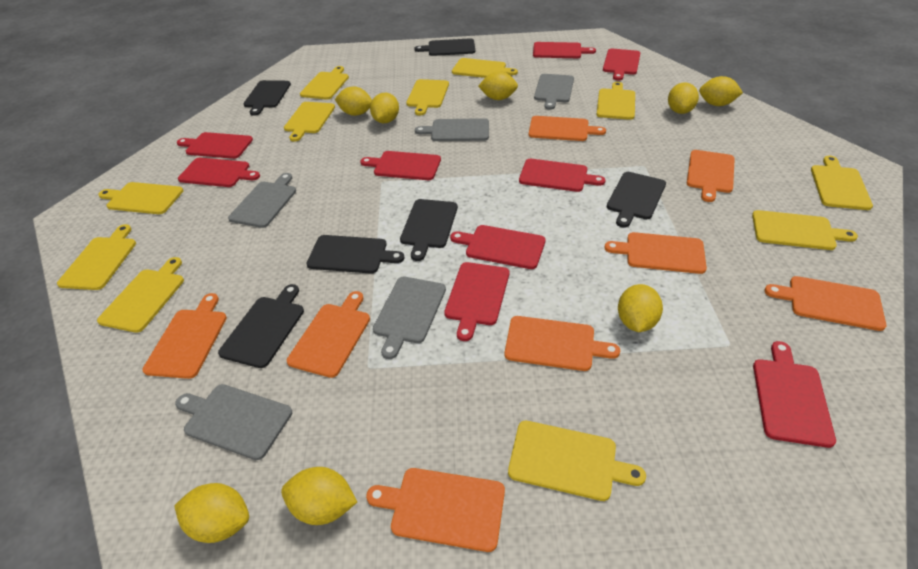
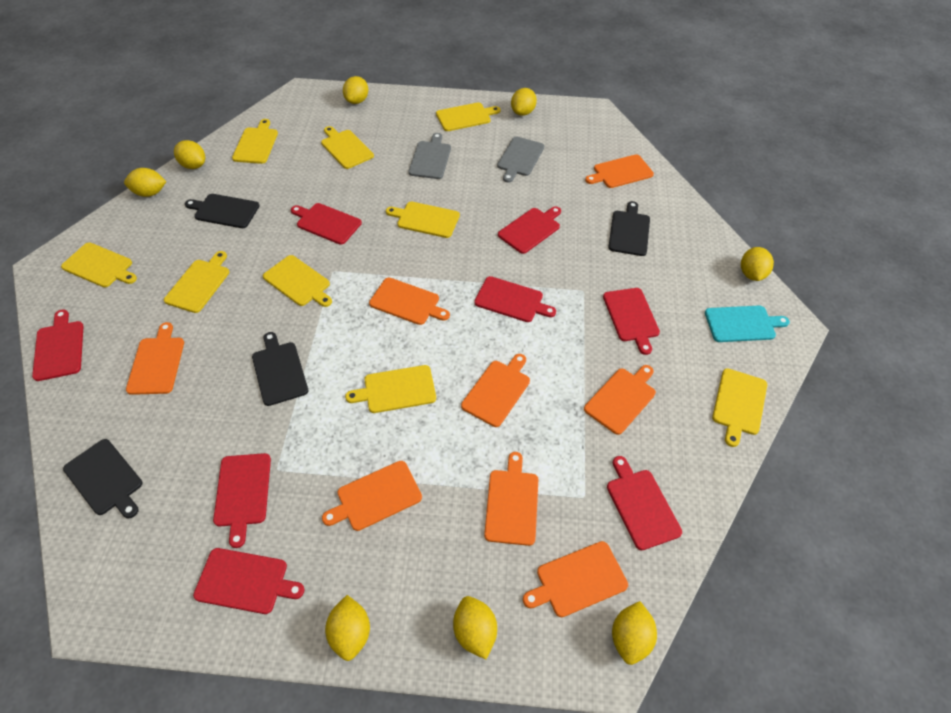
black cutting board: [218,284,304,368] [243,80,291,116] [306,235,404,274] [400,199,458,261] [414,38,475,56] [607,172,666,228] = 6 -> [63,439,142,519] [185,194,260,228] [252,332,308,406] [608,201,650,256] = 4
grey cutting board: [175,384,292,460] [228,173,296,228] [373,277,446,359] [415,118,489,141] [534,74,574,110] = 5 -> [408,133,451,179] [497,136,544,183] = 2
red cutting board: [177,132,253,159] [178,158,260,187] [360,151,441,180] [444,262,509,341] [450,225,546,269] [519,159,605,192] [533,42,596,58] [603,49,640,80] [753,341,836,448] = 9 -> [32,309,84,381] [193,548,304,614] [213,453,271,548] [291,203,362,245] [474,276,556,322] [498,206,561,254] [603,288,660,355] [607,456,682,550] = 8
turquoise cutting board: none = 0 -> [705,306,790,342] = 1
yellow cutting board: [57,224,136,290] [97,257,184,333] [98,182,183,214] [284,102,335,142] [300,66,349,100] [406,79,449,115] [452,58,518,78] [508,421,646,501] [596,82,635,120] [752,210,858,250] [811,156,873,210] = 11 -> [61,243,137,287] [164,251,229,313] [232,119,278,164] [263,255,332,307] [321,126,374,169] [345,365,436,413] [386,202,460,238] [436,102,501,131] [712,368,767,447] = 9

